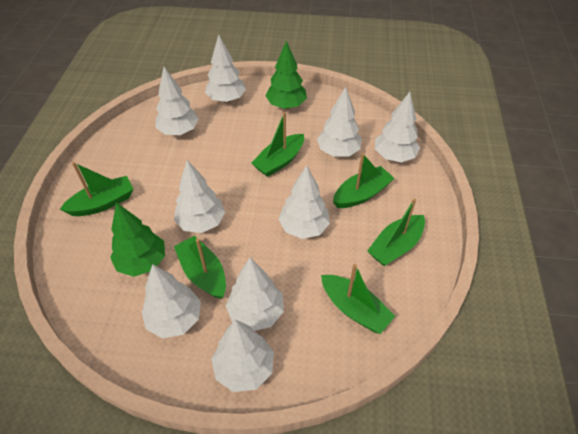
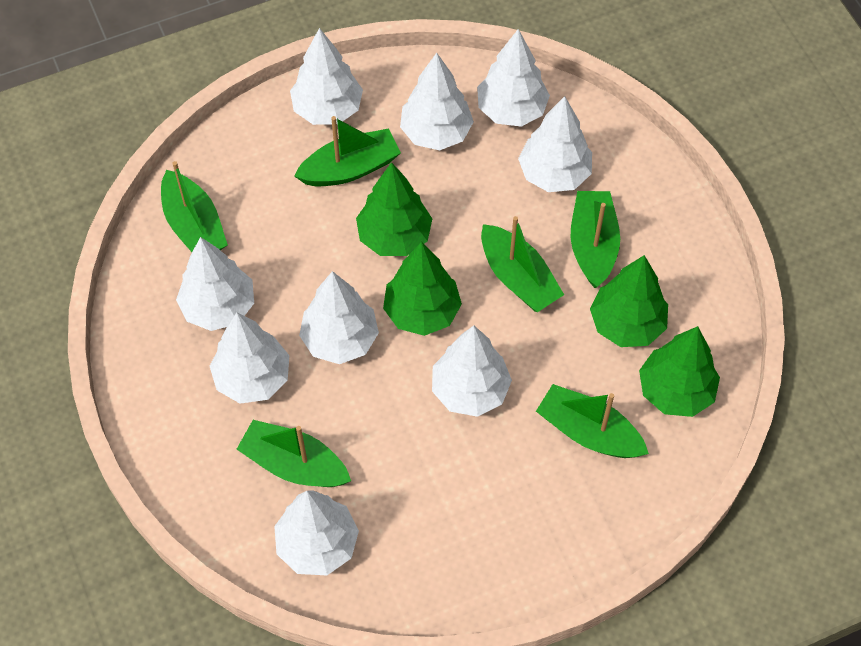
green tree: [110,202,165,277] [266,41,307,109] = 2 -> [356,162,432,256] [383,242,462,336] [590,255,668,347] [639,326,720,417] = 4

